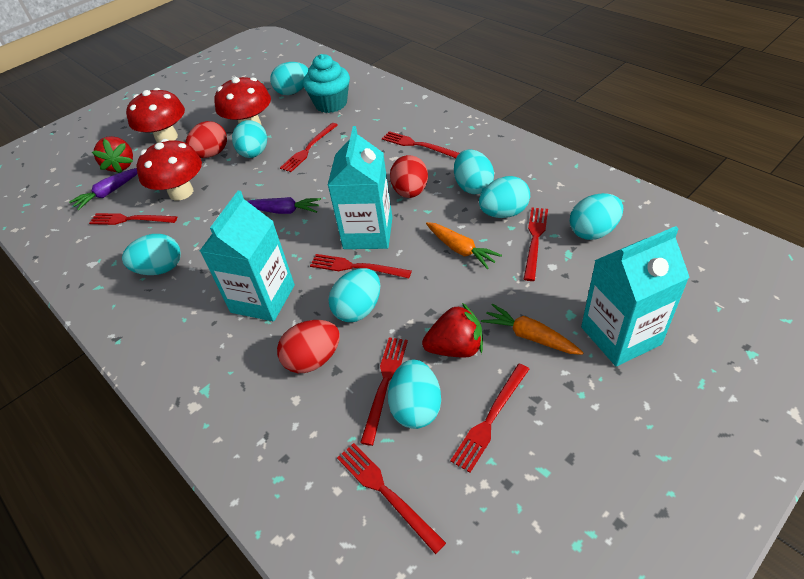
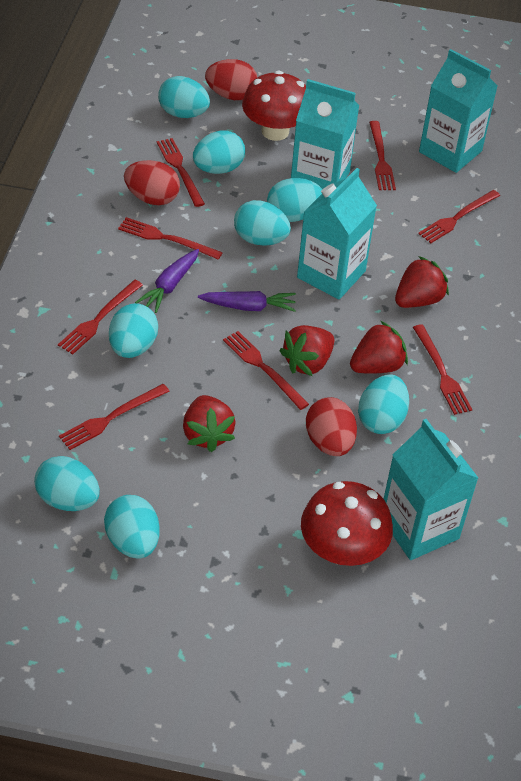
orange carrot: [426,222,502,269] [481,304,584,355] = 2 -> none = 0
red mushroom: [126,88,185,143] [136,139,202,200] [214,77,271,124] = 3 -> [242,71,306,141] [301,481,393,566] = 2
red strawberry: [92,136,133,173] [422,303,483,358] = 2 -> [183,395,236,452] [279,325,335,376] [350,321,408,374] [395,256,449,308] = 4
turquoise carton: [200,191,295,321] [328,126,392,249] [581,226,690,366] = 3 -> [291,79,360,189] [297,168,377,299] [384,419,478,560] [419,49,498,173] = 4
turquoise cupcake: [303,54,350,113] = 1 -> none = 0

